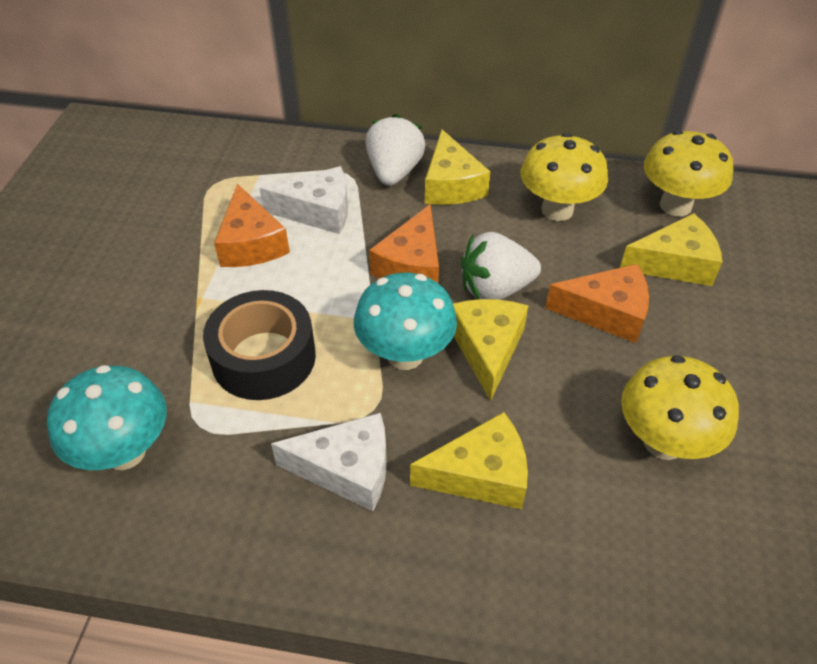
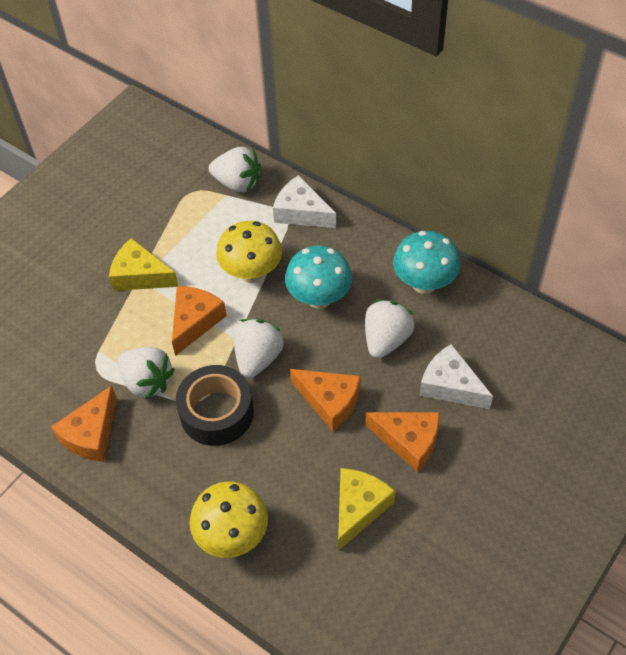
orange cheese: [214,184,290,267] [369,204,439,283] [545,264,649,343] = 3 -> [51,386,117,462] [172,286,227,356] [290,369,361,431] [365,412,440,472] = 4
white strawberry: [366,114,426,186] [461,232,541,300] = 2 -> [117,347,175,400] [209,147,261,193] [234,319,284,378] [365,300,415,359] = 4
yellow cheese: [410,412,528,509] [425,130,490,205] [453,299,528,401] [620,213,722,286] = 4 -> [109,238,178,291] [338,468,395,551] = 2
yellow mushroom: [521,133,608,221] [621,355,739,460] [644,130,733,216] = 3 -> [190,481,268,558] [216,221,282,283] = 2

